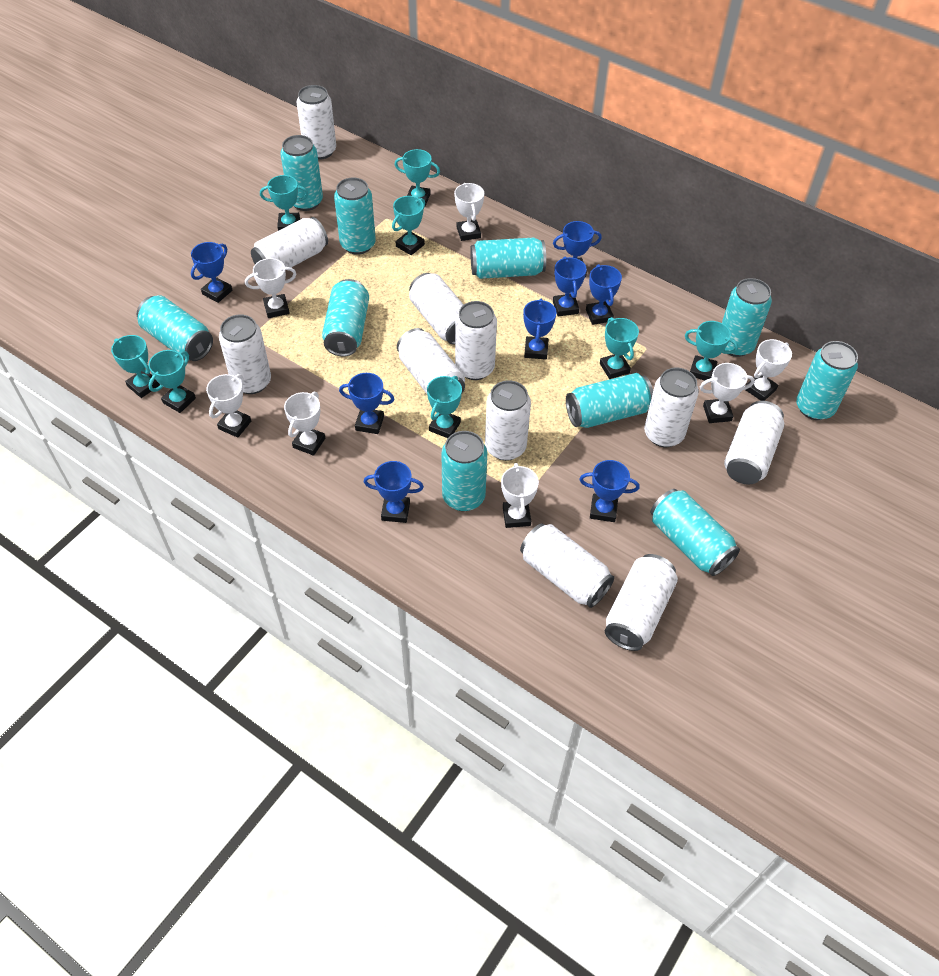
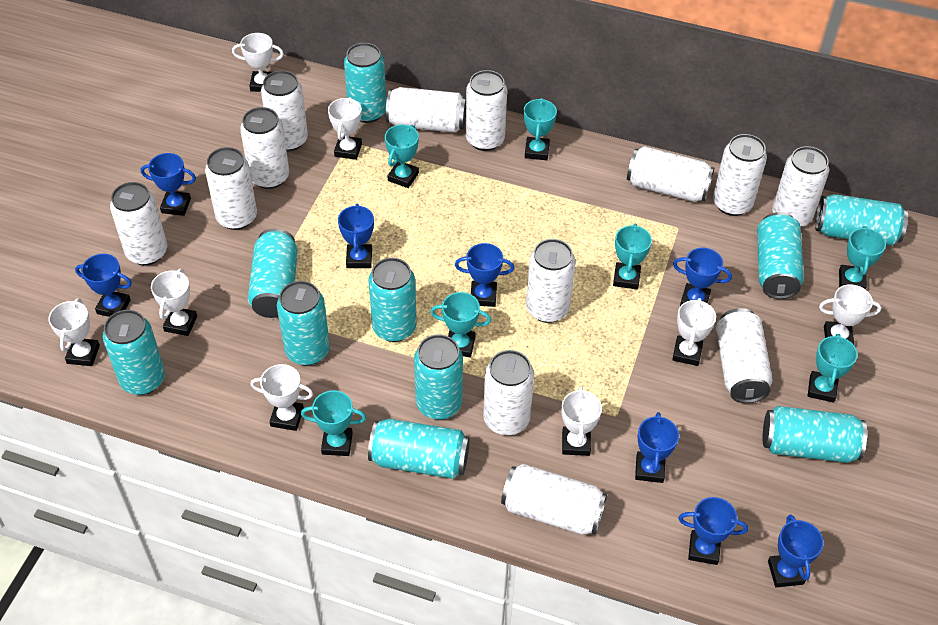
turquoise trophy: [111,335,160,398] [149,350,196,413] [260,175,308,231] [392,196,425,255] [394,149,440,206] [427,376,462,438] [600,317,639,379] [685,321,738,380] = 8 -> [301,390,366,456] [385,125,419,188] [430,292,491,357] [524,98,557,160] [613,224,652,290] [808,334,858,403] [839,226,886,290] = 7
white can: [219,314,271,394] [251,217,328,271] [297,85,336,160] [397,328,465,394] [409,273,464,345] [455,301,497,380] [485,380,531,461] [520,523,614,608] [605,554,678,651] [644,368,699,447] [724,401,784,485] = 11 -> [110,182,167,266] [205,147,257,230] [240,107,289,189] [261,70,308,152] [386,87,466,133] [466,70,507,151] [483,350,534,435] [501,464,607,535] [526,239,576,323] [627,146,714,202] [713,134,767,216] [716,308,772,403] [772,146,829,227] = 13
white trophy: [206,374,251,438] [245,258,296,318] [284,392,325,456] [454,183,484,241] [501,463,539,528] [700,363,755,423] [746,339,792,401] = 7 -> [49,298,100,366] [151,268,197,336] [232,33,284,92] [251,364,313,431] [328,97,362,160] [561,386,602,456] [672,298,716,366] [819,284,881,345] = 8

